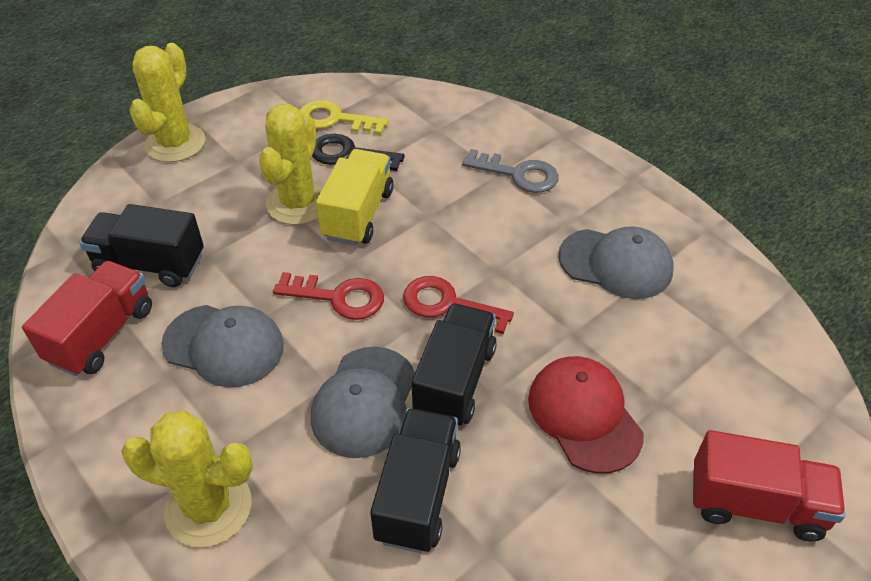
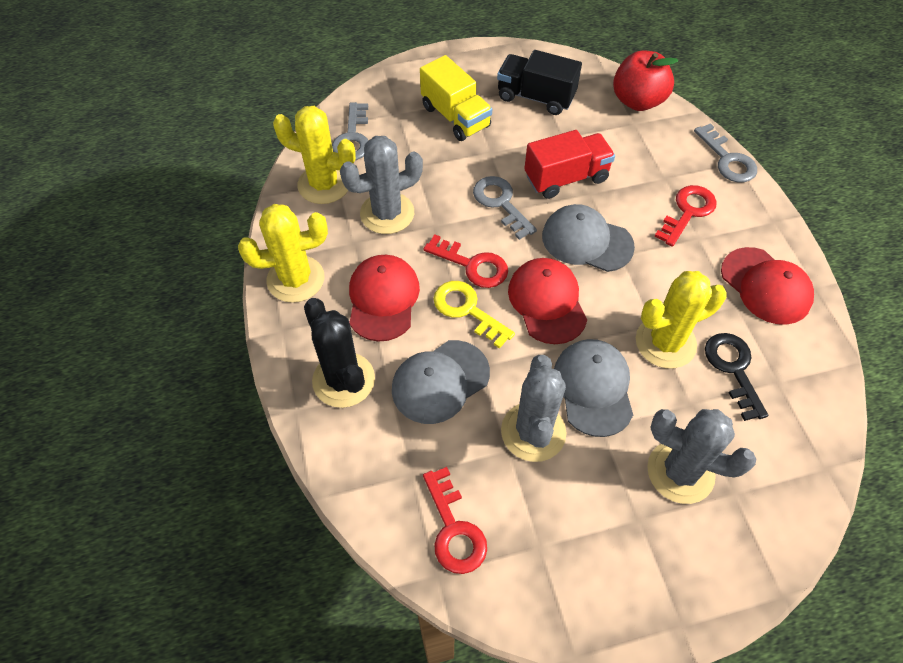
black cactus: none = 0 -> [304,298,375,408] = 1
black truck: [79,204,204,287] [370,408,461,553] [412,303,497,425] = 3 -> [497,50,582,115] = 1
grey cactus: none = 0 -> [340,136,423,234] [501,355,567,462] [647,409,756,504] = 3
grey key: [462,149,559,193] = 1 -> [332,102,368,160] [473,176,537,240] [694,123,757,182] = 3
red apple: none = 0 -> [613,51,678,111] = 1
red cap: [528,356,644,474] = 1 -> [349,255,420,342] [508,258,587,344] [721,247,814,325] = 3
red key: [273,272,384,320] [403,276,514,334] = 2 -> [423,234,508,288] [423,467,487,574] [654,185,717,247] = 3
red truck: [22,261,152,376] [693,430,845,541] = 2 -> [524,130,615,199] = 1

